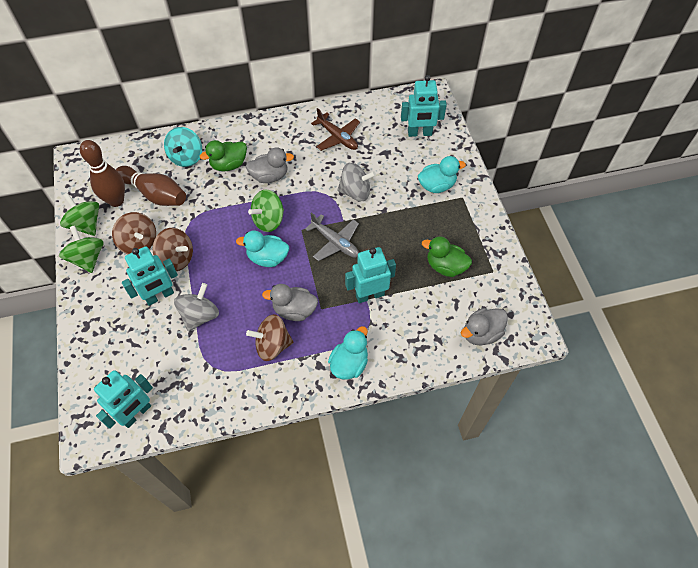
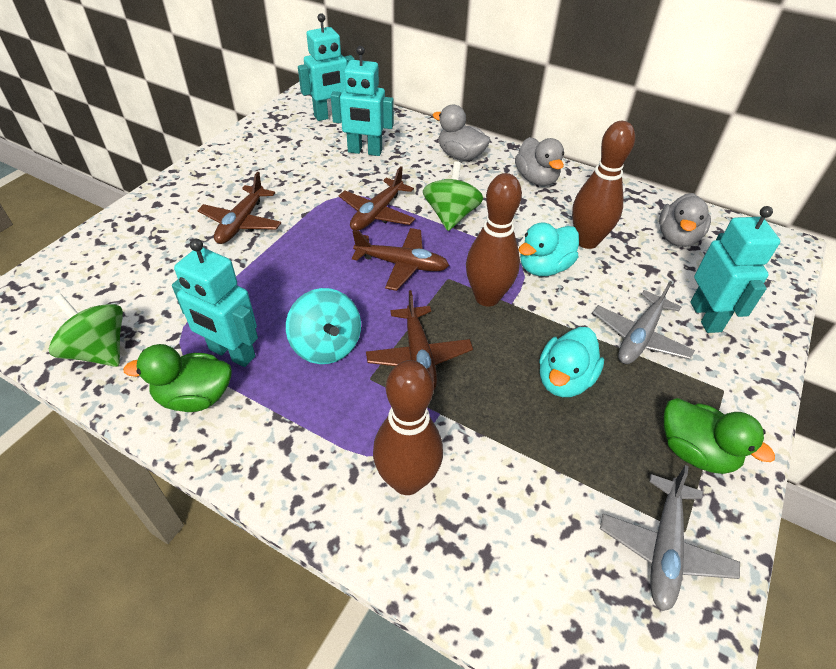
brown bowling pin: [80,140,125,207] [116,166,186,206] = 2 -> [373,360,443,495] [466,173,522,307] [572,121,635,249] = 3
brown plane: [311,108,360,151] = 1 -> [197,172,281,244] [339,166,415,231] [352,228,449,291] [366,290,473,390] = 4
brown spinning top: [112,212,156,254] [152,228,193,271] [246,314,293,361] = 3 -> none = 0
green spinning top: [59,225,103,273] [60,193,99,236] [248,190,284,232] = 3 -> [49,294,123,367] [423,161,483,231] = 2
grey plane: [305,212,359,261] = 1 -> [593,281,695,364] [600,465,740,611] = 2
grey spinning top: [174,283,219,331] [337,163,376,201] = 2 -> none = 0
turquoise duck: [236,231,289,267] [328,326,368,380] [418,156,466,193] = 3 -> [519,222,579,276] [539,327,604,397] = 2

